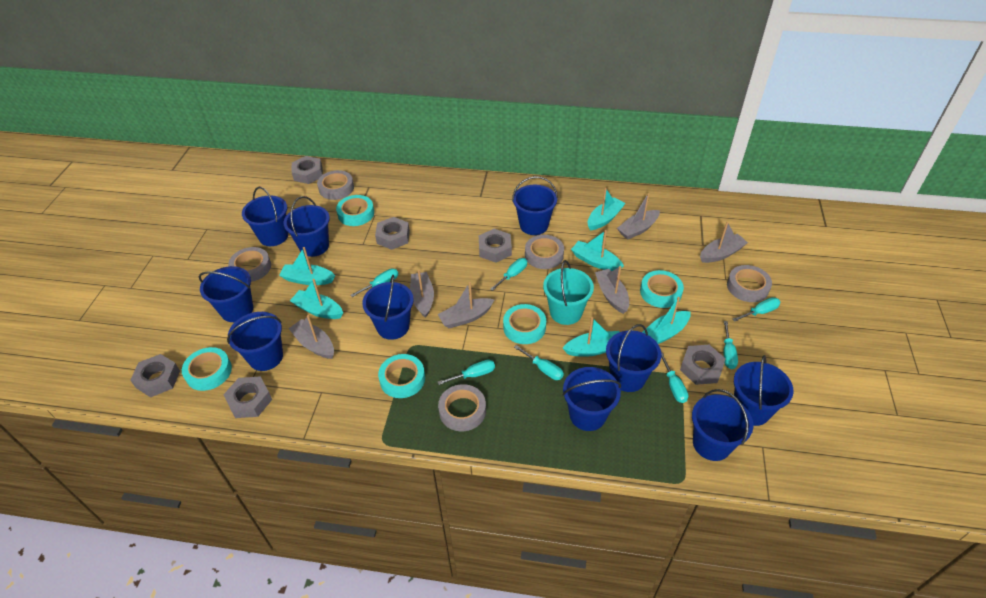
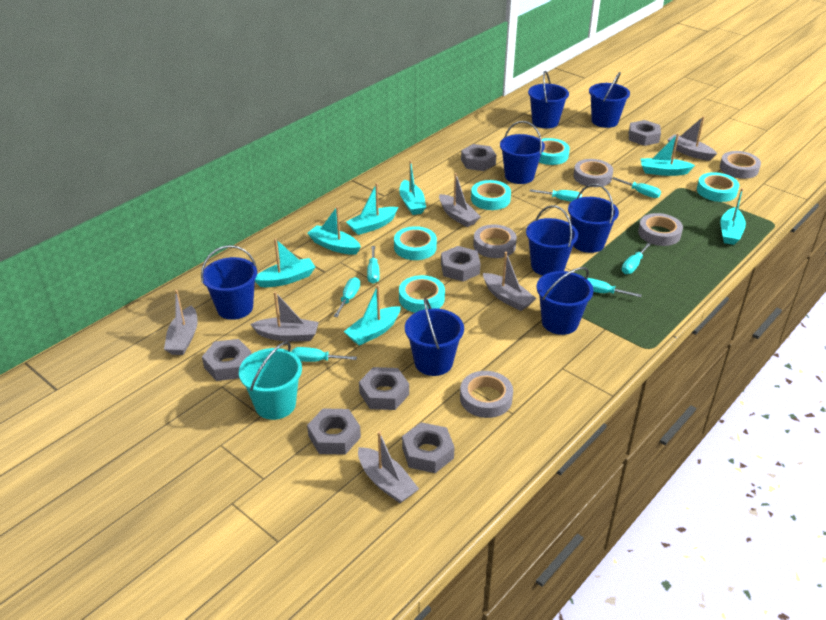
blue bucket: [199,266,253,322] [227,312,283,371] [242,187,288,246] [283,196,330,257] [362,275,414,340] [512,176,558,235] [562,367,621,431] [606,324,661,392] [692,389,753,461] [733,355,794,426] = 10 -> [201,245,257,320] [405,298,464,376] [500,121,545,184] [526,205,578,276] [528,71,569,129] [537,267,593,335] [568,184,619,253] [589,72,630,128] = 8
grey nut: [130,354,180,397] [223,376,272,418] [292,156,323,184] [375,217,410,250] [479,229,512,263] [680,345,726,385] = 6 -> [202,339,251,381] [307,408,361,455] [359,367,409,410] [402,422,455,473] [441,246,481,282] [461,144,496,171] [629,120,661,146] = 7
turquoise boat: [279,247,335,285] [290,279,343,319] [563,317,620,357] [571,230,624,271] [588,188,626,231] [643,297,691,344] = 6 -> [255,238,315,287] [307,206,361,255] [344,285,401,345] [346,183,398,235] [399,160,426,215] [641,133,695,176] [720,188,746,245] = 7

